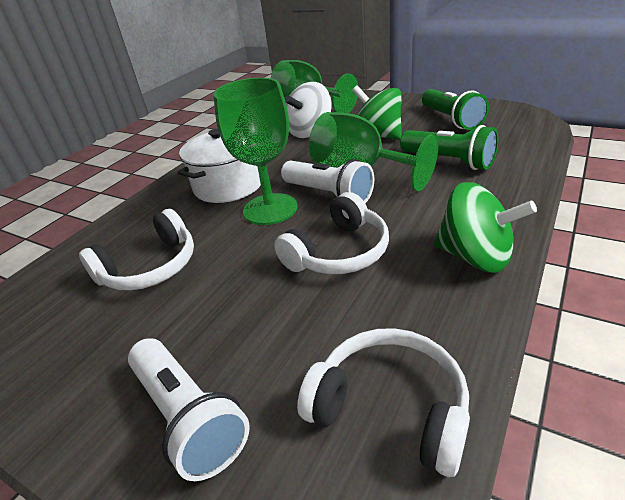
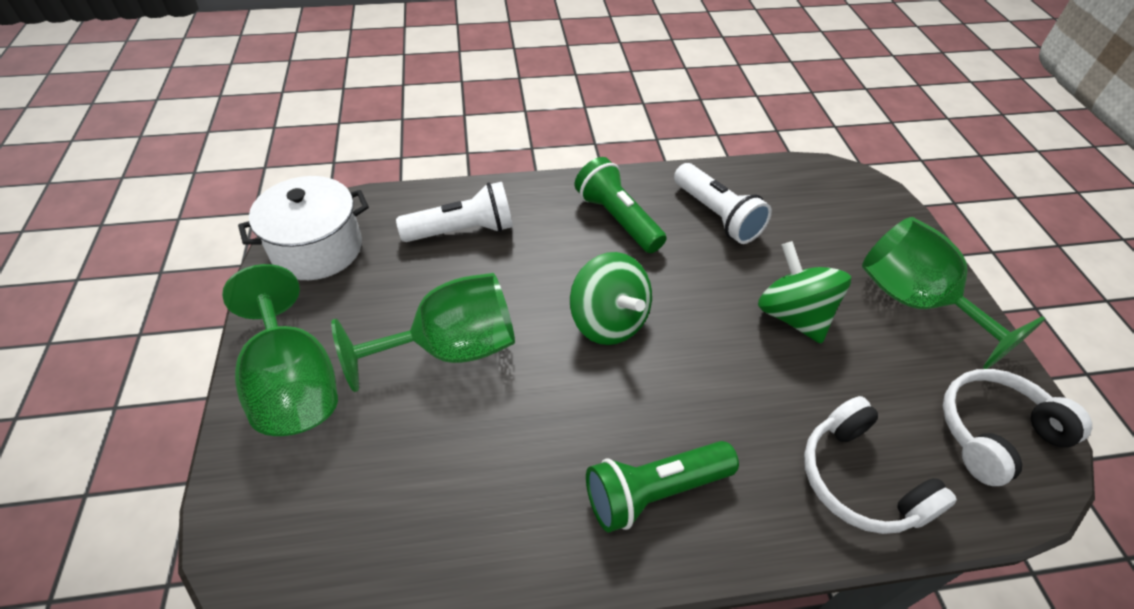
white headphones: [79,209,194,290] [274,192,389,274] [297,328,470,477] = 3 -> [804,396,957,534] [943,369,1092,486] = 2
white spinning top: [285,82,332,138] = 1 -> none = 0

